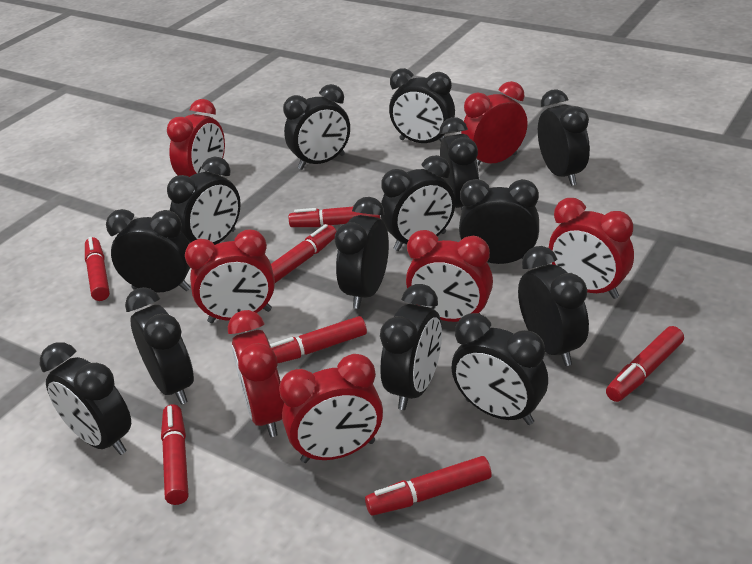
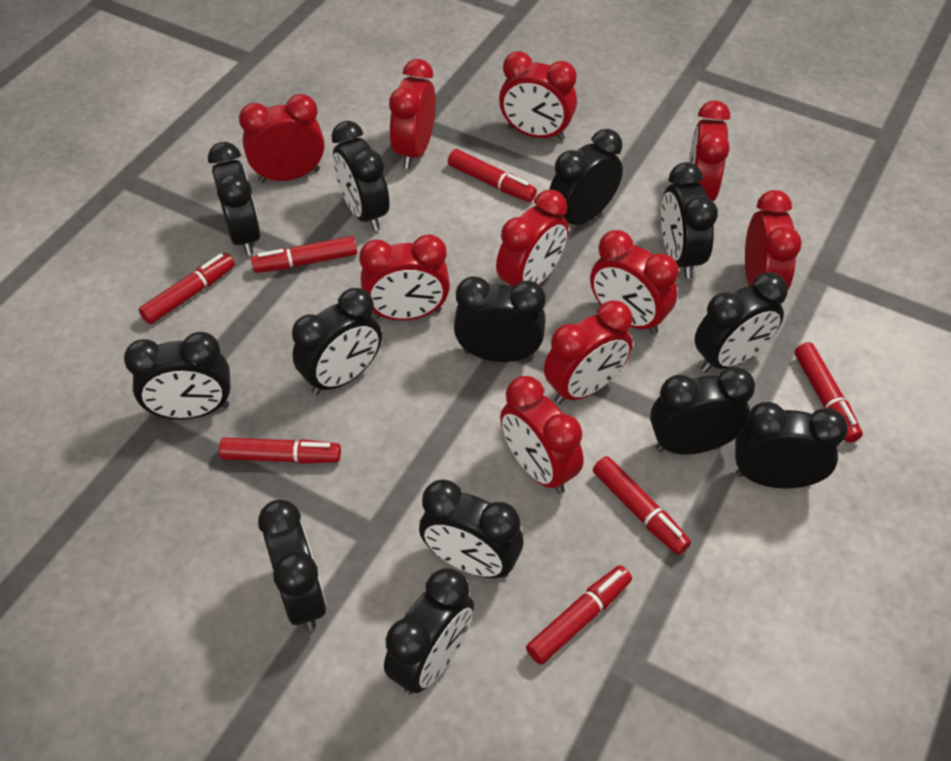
black clock: [40,342,131,455] [106,209,191,293] [125,287,194,405] [167,157,241,245] [283,84,350,170] [335,197,389,309] [380,284,442,410] [381,155,455,251] [389,68,455,143] [440,117,479,210] [451,313,548,425] [459,179,539,264] [518,246,589,366] [538,89,590,186] = 14 -> [124,332,231,419] [208,142,261,256] [258,500,327,630] [292,288,382,395] [331,121,390,231] [384,568,474,694] [419,479,523,578] [454,276,546,362] [549,129,623,225] [650,367,755,454] [661,162,718,279] [694,272,788,373] [735,402,848,488] = 13
red clock: [167,99,225,177] [185,229,275,323] [228,310,284,437] [279,354,383,463] [406,230,493,322] [461,81,528,166] [549,198,634,299] = 7 -> [239,94,324,183] [359,234,450,320] [389,59,436,169] [496,190,569,286] [499,51,577,141] [500,376,584,494] [544,300,633,404] [590,230,678,335] [689,100,730,201] [745,190,802,290] = 10

